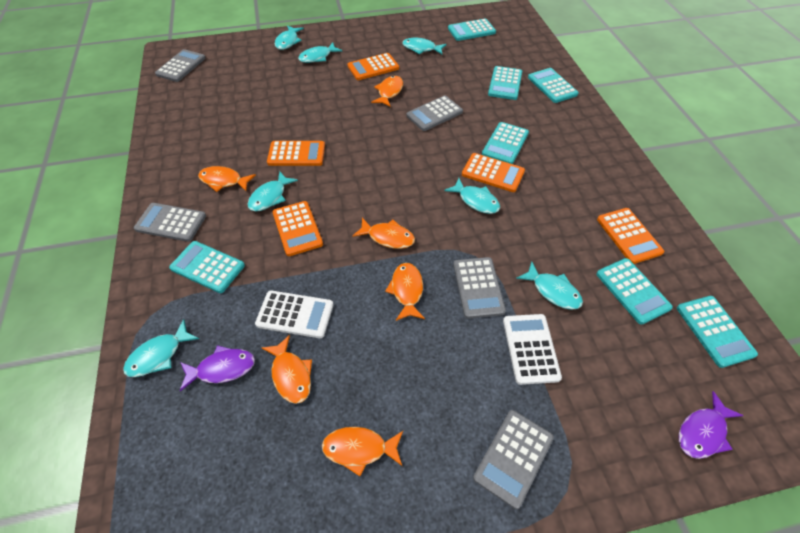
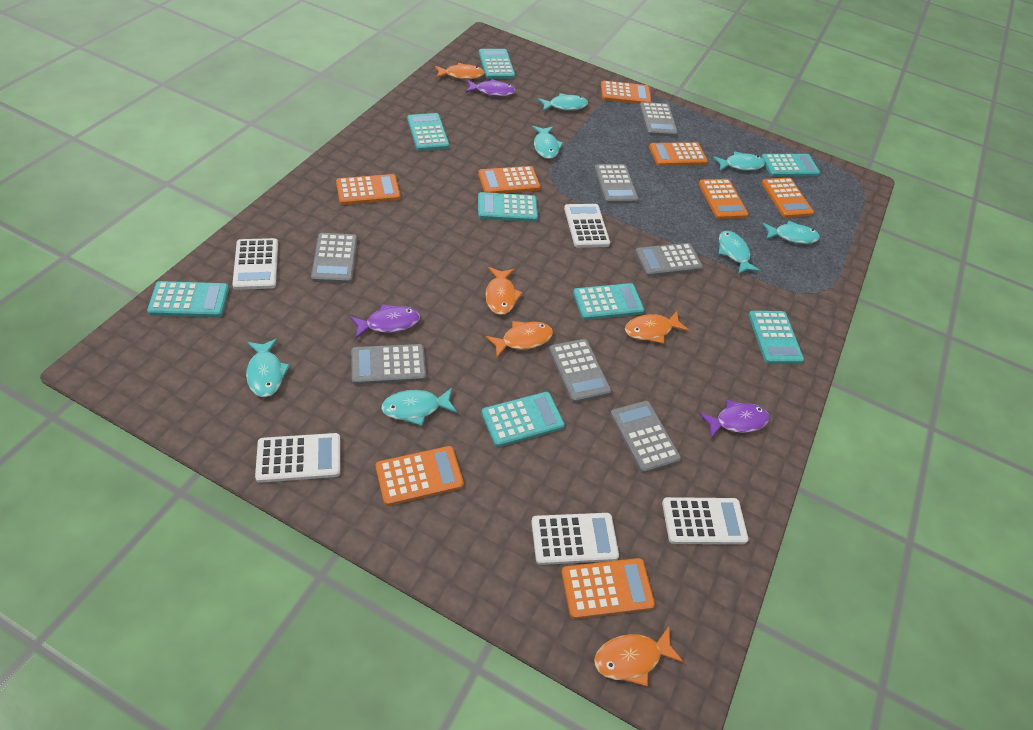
grey calculator: [134,203,206,242] [155,49,206,82] [406,95,463,131] [453,257,506,319] [473,410,554,509] = 5 -> [311,233,358,283] [351,344,426,385] [549,339,611,403] [594,164,638,204] [610,401,681,473] [635,243,703,277] [640,102,678,136] = 7
orange calculator: [267,141,325,166] [272,201,323,256] [347,53,399,80] [462,153,525,192] [597,208,664,264] = 5 -> [336,174,400,205] [376,446,464,506] [478,166,541,193] [561,558,655,619] [601,81,652,104] [649,142,708,166] [699,179,748,219] [762,177,814,218] = 8
orange fish: [198,166,256,192] [262,335,312,404] [322,427,403,476] [353,218,415,249] [371,76,403,107] [385,263,425,321] = 6 -> [435,63,484,79] [485,267,523,315] [485,321,553,357] [594,626,683,686] [625,311,689,344] = 5
purple fish: [180,345,255,391] [679,391,744,459] = 2 -> [350,304,420,338] [466,79,516,97] [699,400,769,438] = 3
turquoise calculator: [169,241,245,293] [448,19,496,41] [482,122,529,164] [488,66,522,100] [528,68,579,103] [596,258,673,325] [677,296,758,368] = 7 -> [147,281,229,317] [407,113,450,151] [478,192,538,222] [479,49,515,79] [481,392,565,447] [573,283,644,320] [749,311,804,364] [761,154,820,177] = 8
white calculator: [255,290,334,338] [503,314,562,385] = 2 -> [232,238,278,290] [255,433,340,483] [531,513,619,565] [564,204,610,248] [662,497,749,544] = 5

